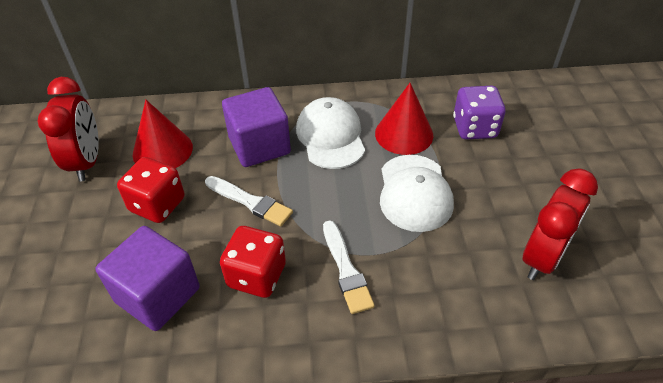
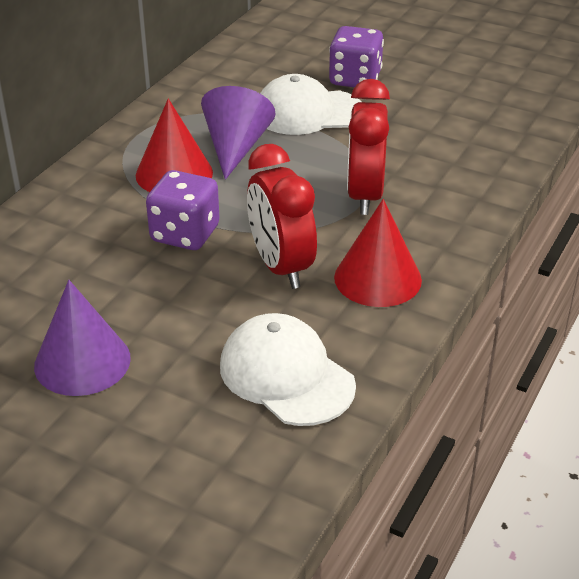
purple cone: none = 0 -> [34,280,131,396] [201,86,275,180] = 2
purple cube: [95,226,200,331] [222,87,291,167] = 2 -> none = 0
purple dice: [453,86,506,140] = 1 -> [146,170,220,250] [329,26,384,87] = 2
red dice: [117,157,185,223] [220,226,286,298] = 2 -> none = 0
white brush: [205,176,293,227] [323,220,375,314] = 2 -> none = 0

